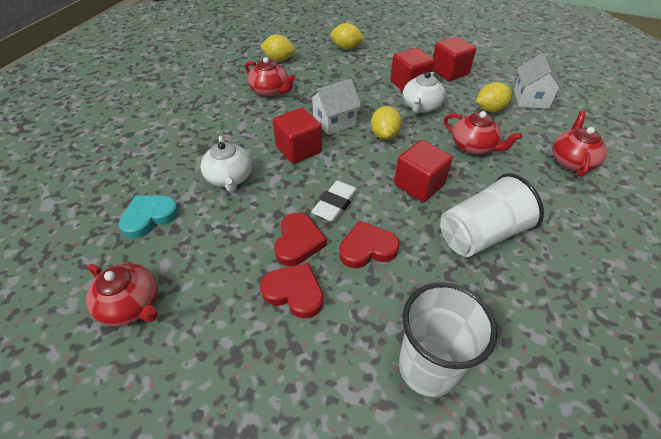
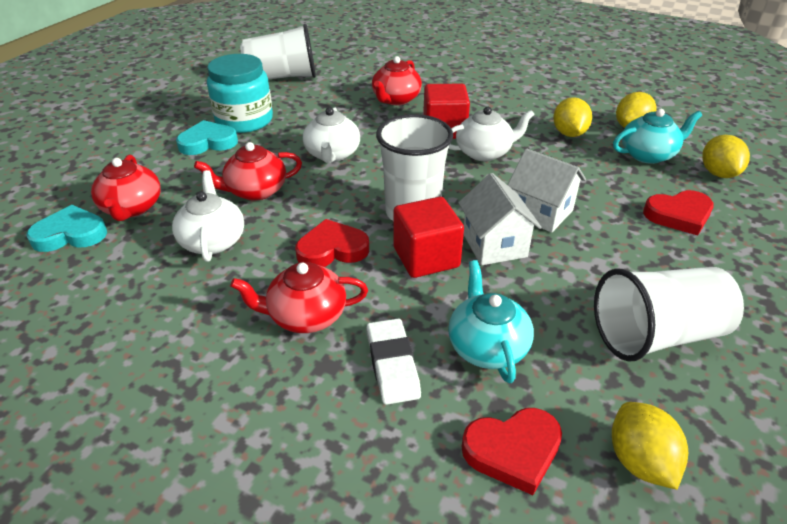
red cube: [273,107,322,164] [390,48,435,91] [394,140,453,202] [433,36,476,81] = 4 -> [394,197,464,278] [423,84,470,139] = 2
turquoise heart: [119,195,179,239] = 1 -> [26,205,107,252] [176,120,238,155] = 2
turquoise jar: none = 0 -> [207,54,273,133] = 1
turquoise teapot: none = 0 -> [448,260,534,383] [613,109,702,164] = 2
white cup: [399,282,498,397] [440,173,544,257] = 2 -> [240,24,316,79] [376,114,453,221] [594,267,744,362] = 3
white teapot: [201,136,252,192] [403,72,446,113] = 2 -> [172,170,244,262] [303,107,360,163] [448,107,535,161] = 3

